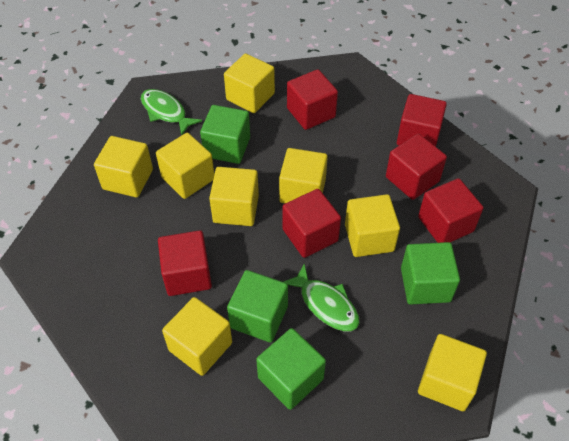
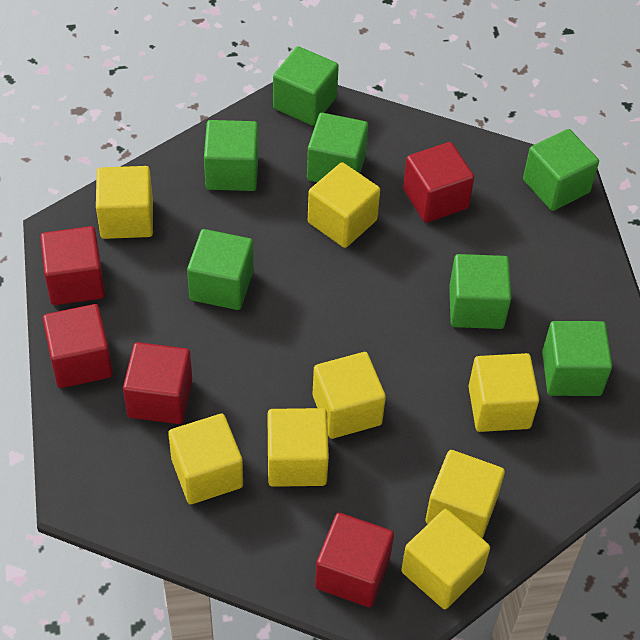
green cube: [200,105,250,164] [227,270,288,342] [256,328,326,410] [401,242,460,305] = 4 -> [187,229,253,310] [204,120,258,191] [273,46,339,126] [307,113,368,182] [449,254,511,329] [523,129,599,211] [542,321,612,396] = 7
green fish: [141,89,202,136] [284,264,359,331] = 2 -> none = 0
red cube: [158,230,212,296] [282,189,341,258] [287,69,338,130] [386,134,447,200] [397,94,447,147] [418,178,483,243] = 6 -> [40,226,105,305] [43,304,113,388] [123,342,192,424] [315,513,394,607] [403,142,474,223] = 5

